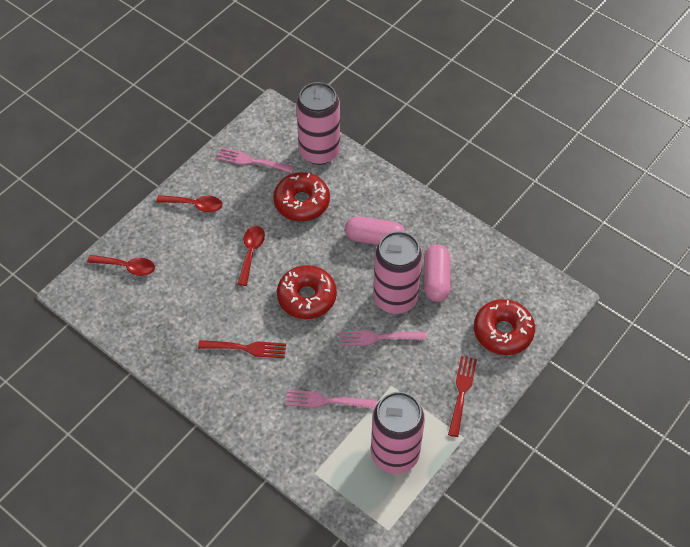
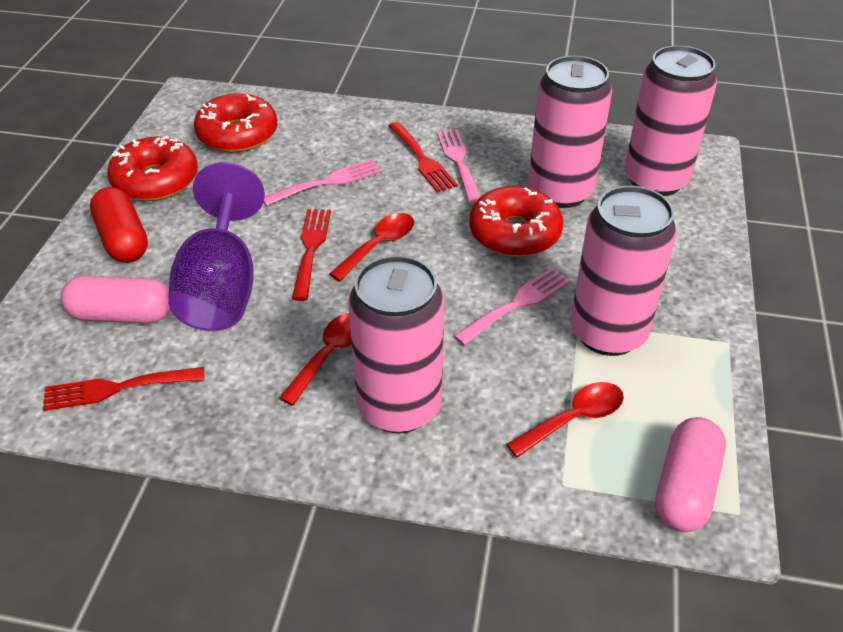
pink can: [296,82,340,165] [371,392,425,474] [373,231,423,314] = 3 -> [348,255,444,433] [528,56,612,208] [571,186,677,356] [625,45,717,196] = 4
purple goblet: none = 0 -> [168,162,265,331] = 1
red capsule: none = 0 -> [90,187,148,263] = 1
red fork: [198,340,286,358] [448,356,477,437] = 2 -> [43,367,205,411] [292,209,331,301] [388,122,458,192] = 3

